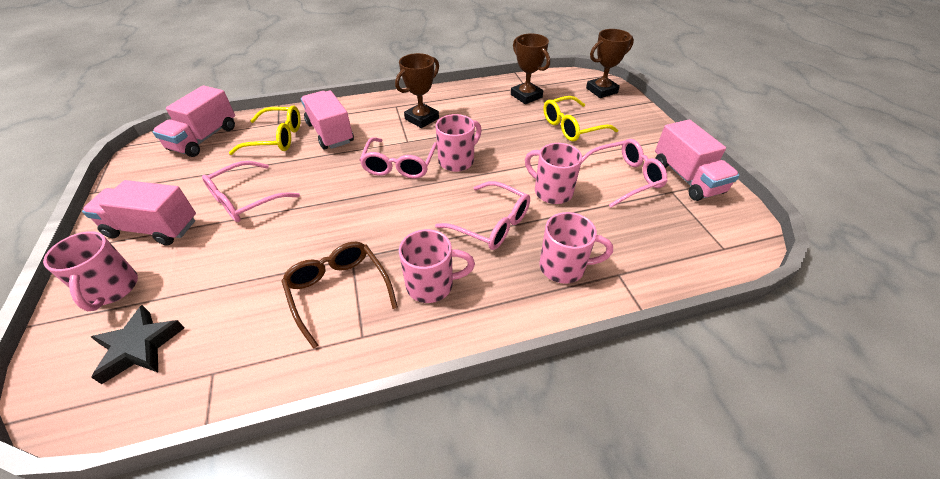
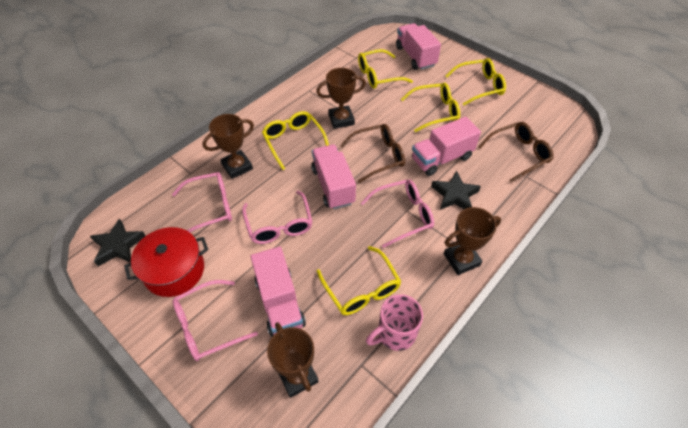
black star: [91,305,185,384] = 1 -> [90,218,146,266] [431,170,481,210] = 2
brown glasses: [281,242,398,349] = 1 -> [340,124,405,183] [478,122,554,182] = 2
brown trophy: [395,53,439,128] [511,33,550,104] [586,29,634,98] = 3 -> [202,114,254,179] [267,322,319,398] [316,68,366,129] [444,207,501,275] = 4
pink mug: [43,231,138,311] [399,229,475,303] [436,114,482,172] [525,143,582,204] [539,212,613,283] = 5 -> [366,294,423,351] = 1
red pot: none = 0 -> [124,227,208,297] = 1
yellow glasses: [229,105,301,155] [544,96,618,141] = 2 -> [262,111,329,170] [316,246,401,315] [358,49,413,89] [401,83,460,132] [446,58,506,105] = 5

